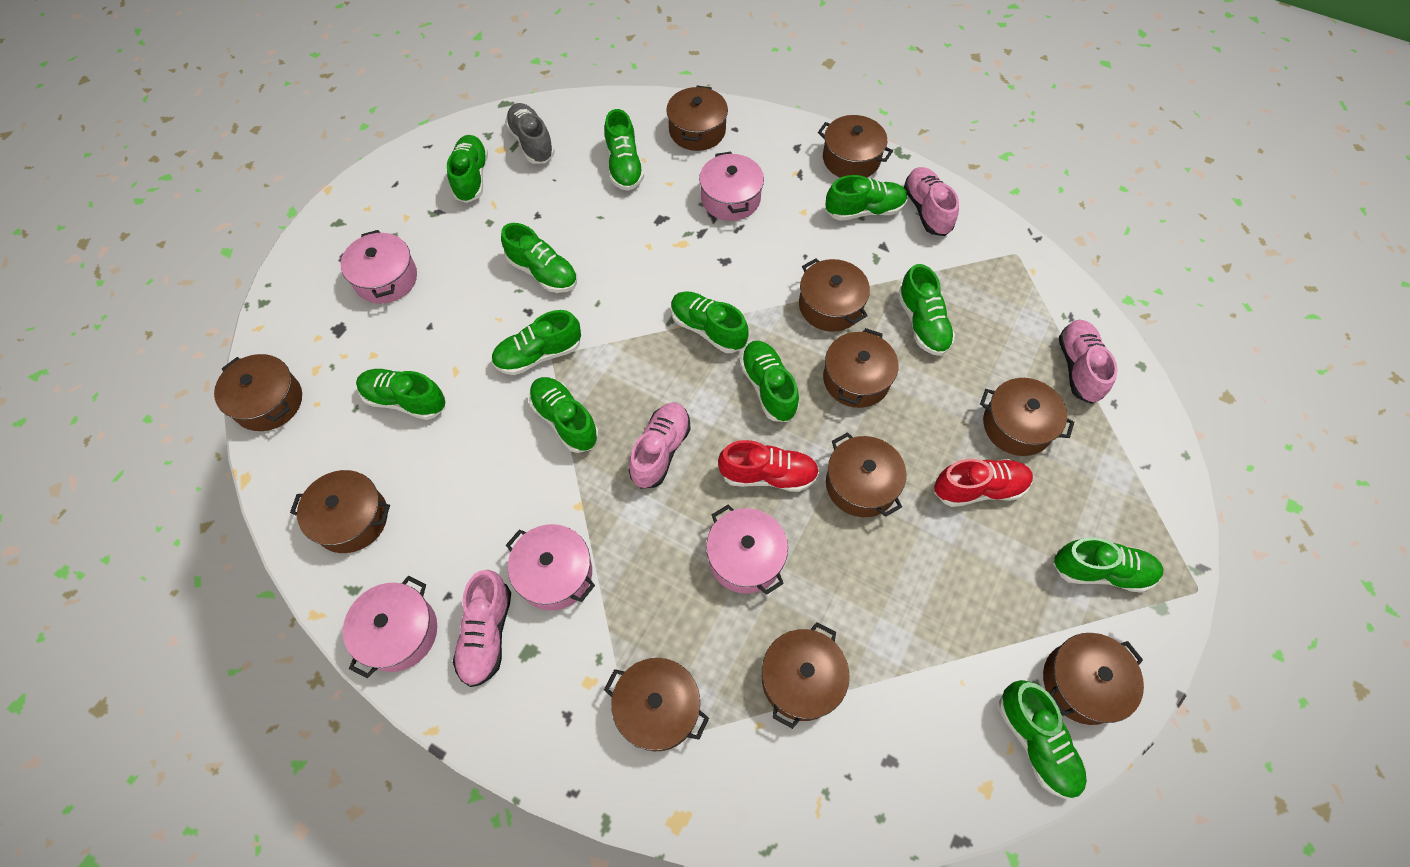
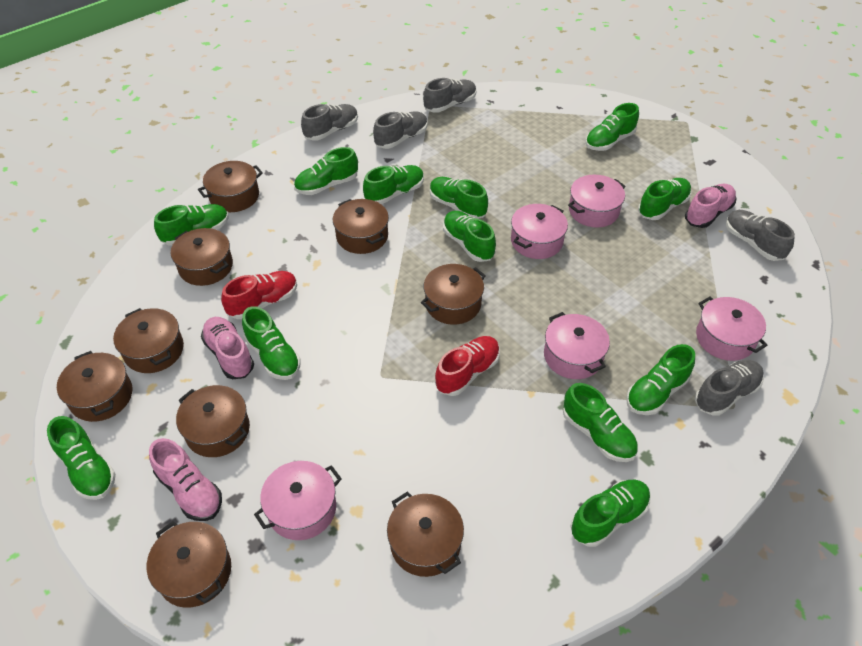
brown pot: [214,354,302,431] [290,470,390,553] [604,658,709,751] [666,85,728,151] [762,622,850,729] [799,258,870,332] [818,115,893,178] [823,328,899,408] [826,432,906,517] [980,378,1074,456] [1043,633,1144,725] = 11 -> [57,351,132,422] [113,308,184,373] [147,521,231,608] [171,228,233,286] [176,385,250,457] [198,161,263,212] [333,199,389,254] [387,492,464,577] [421,264,486,325] = 9
grey shoe: [505,103,555,164] = 1 -> [301,104,358,141] [373,111,428,149] [423,78,477,113] [695,360,764,416] [726,210,795,261] = 5
pink shoe: [453,570,511,687] [629,402,691,489] [904,167,959,236] [1059,320,1118,404] = 4 -> [149,438,222,521] [201,317,254,379] [685,184,736,228] = 3

